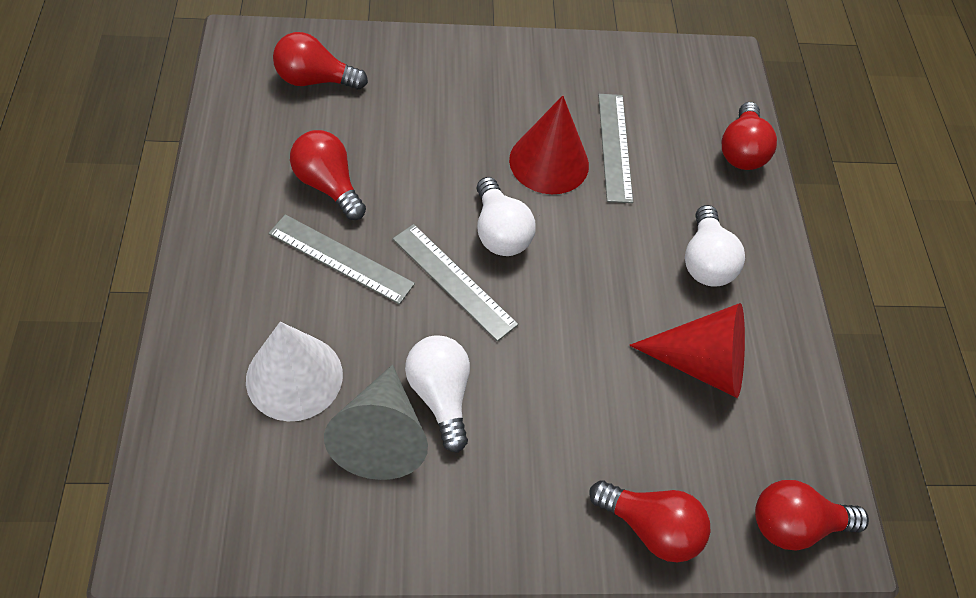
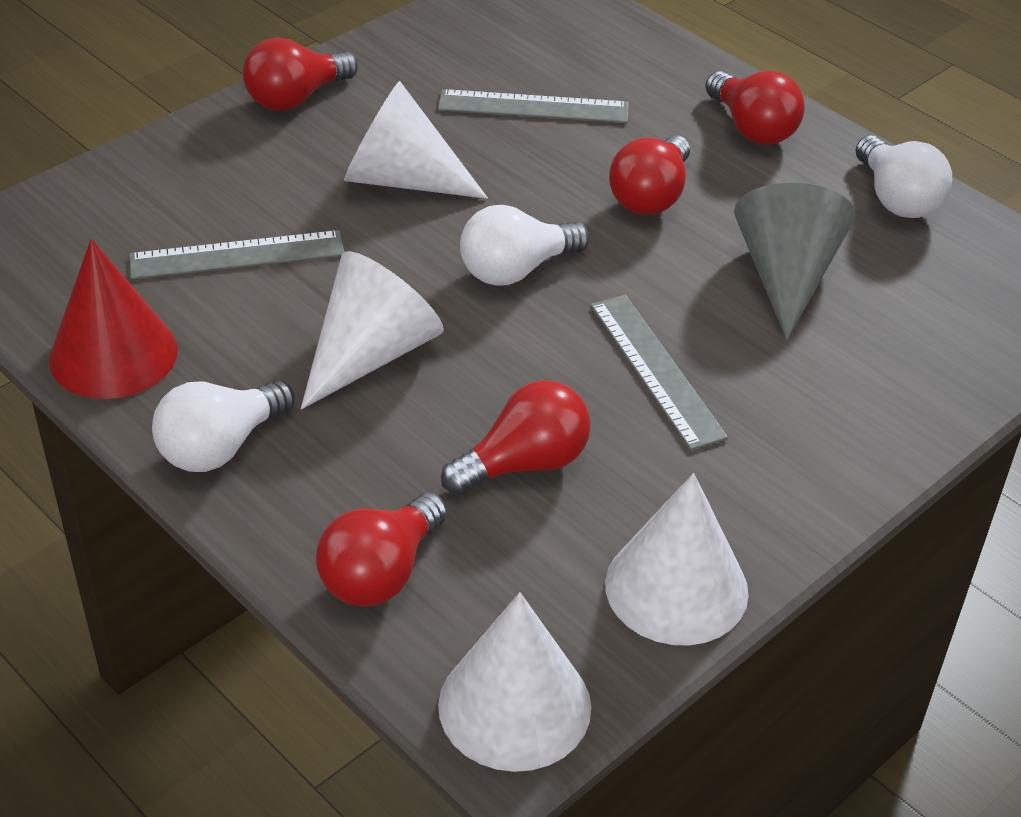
red cone: [509,95,589,194] [629,303,745,398] = 2 -> [49,239,178,399] = 1
white cone: [246,322,343,422] = 1 -> [301,251,444,409] [344,81,488,199] [438,592,591,772] [605,473,749,646] = 4

